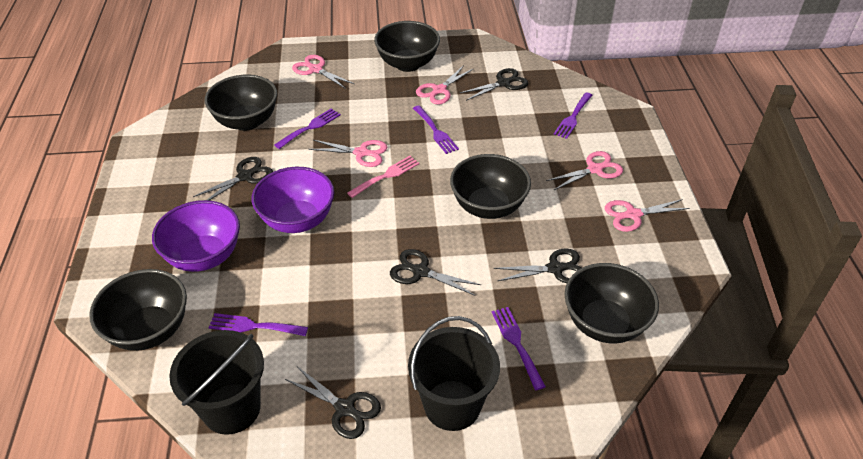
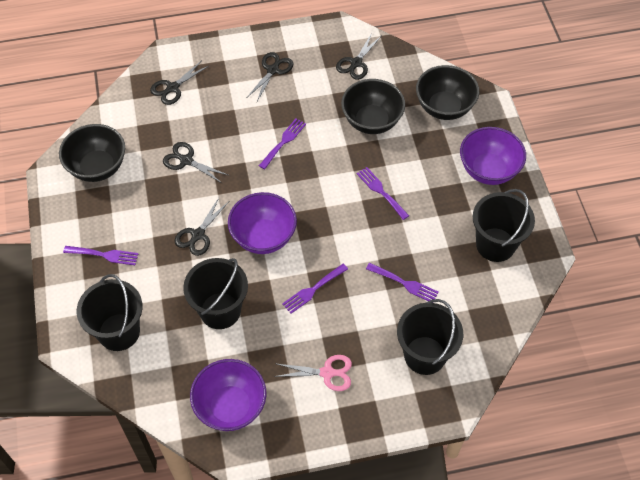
black bowl: [89,269,187,351] [205,75,277,131] [374,21,440,72] [450,154,531,219] [564,263,659,343] = 5 -> [59,124,125,182] [341,79,405,134] [416,65,479,120] = 3
black bucket: [169,330,264,435] [408,316,500,431] = 2 -> [77,274,142,351] [183,258,248,329] [397,299,463,375] [473,189,535,262] = 4
pink fork: [347,156,420,198] = 1 -> none = 0
pink scissors: [292,55,354,89] [309,140,388,167] [416,65,473,105] [546,151,623,191] [605,199,690,232] = 5 -> [274,355,352,391] = 1
purple bowl: [152,200,240,272] [252,167,334,233] = 2 -> [190,359,266,431] [228,192,297,254] [460,127,526,185] = 3

